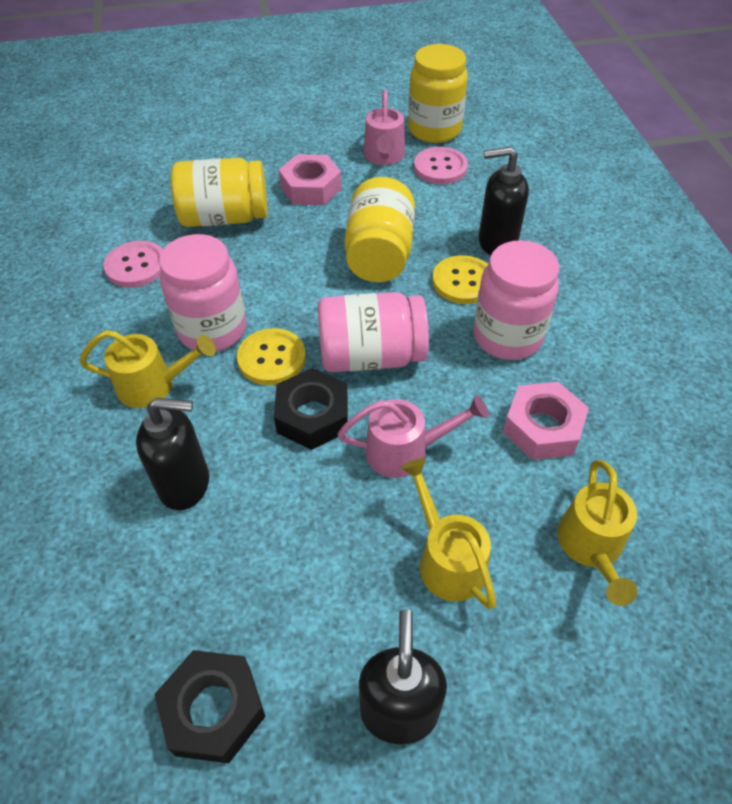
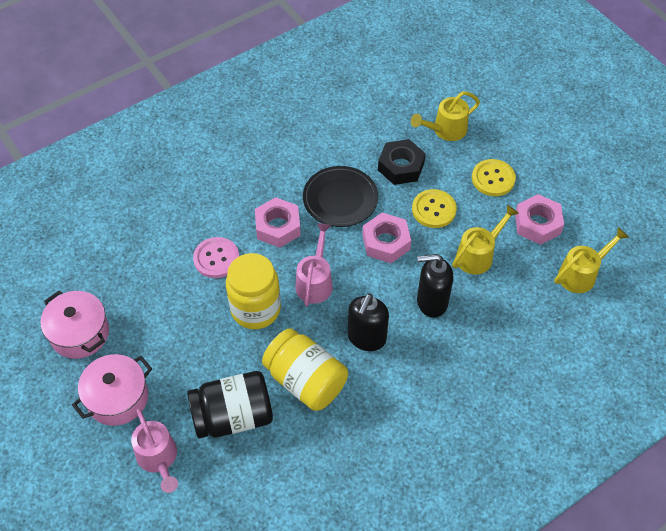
black jar: none = 0 -> [187,371,273,438] = 1
black nut: [154,650,266,763] [274,368,348,450] = 2 -> [378,139,426,185] = 1
black plate: none = 0 -> [303,166,378,227] = 1
black soap dispenser: [136,398,209,510] [359,609,447,744] [479,146,529,255] = 3 -> [348,293,389,351] [417,254,453,318] = 2
pink button: [103,241,163,288] [414,147,468,184] = 2 -> [193,237,239,278] = 1
pink jar: [159,234,247,352] [318,292,429,372] [473,240,559,360] = 3 -> none = 0
pink nut: [279,154,342,205] [503,382,589,460] = 2 -> [255,197,301,248] [362,213,411,263] [515,194,564,245] = 3
pink pot: none = 0 -> [40,291,109,359] [72,354,152,426] = 2
yellow jar: [171,158,268,227] [344,177,415,282] [408,44,468,143] = 3 -> [226,253,281,329] [262,328,348,411] = 2

